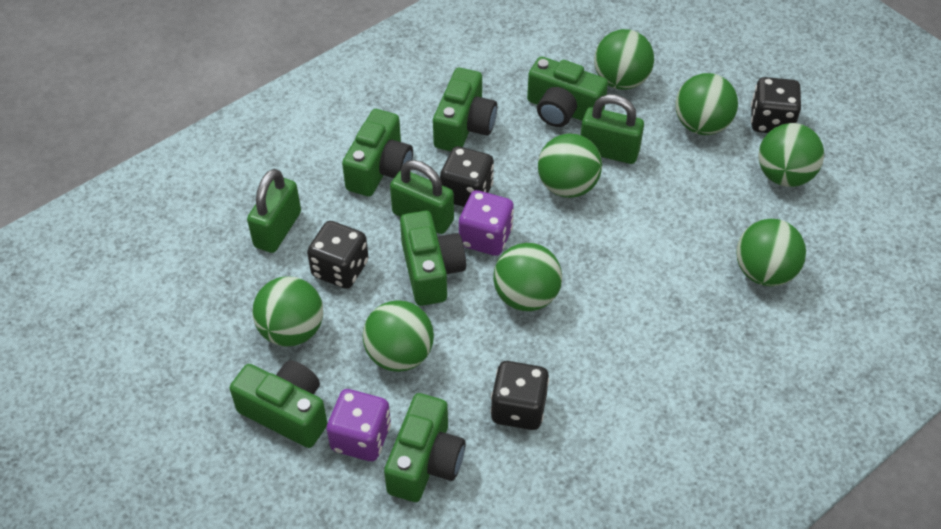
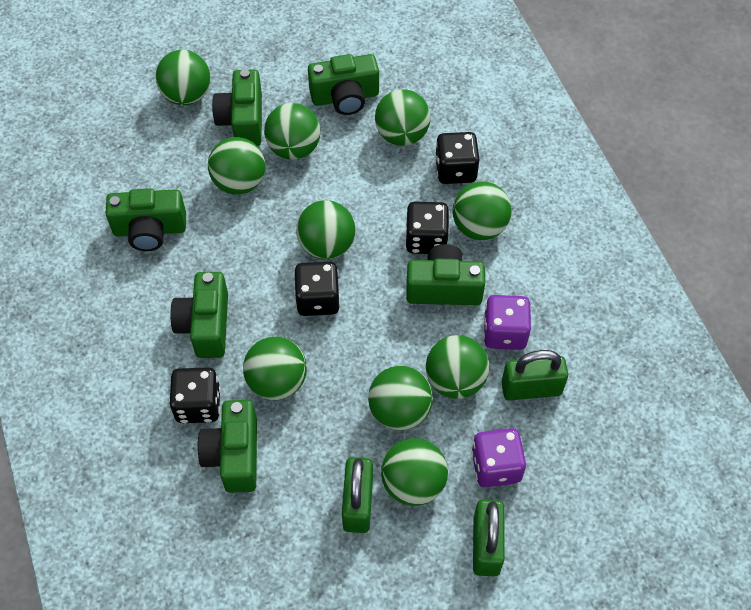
green ball: [252,276,323,346] [362,300,434,372] [493,243,562,311] [538,134,602,198] [594,29,654,90] [675,73,738,135] [736,219,806,286] [758,123,824,187] = 8 -> [155,50,211,105] [208,137,265,195] [243,336,307,400] [264,103,320,160] [296,200,356,260] [368,366,433,431] [375,89,431,146] [381,438,448,506] [426,335,489,399] [453,181,512,240] = 10

